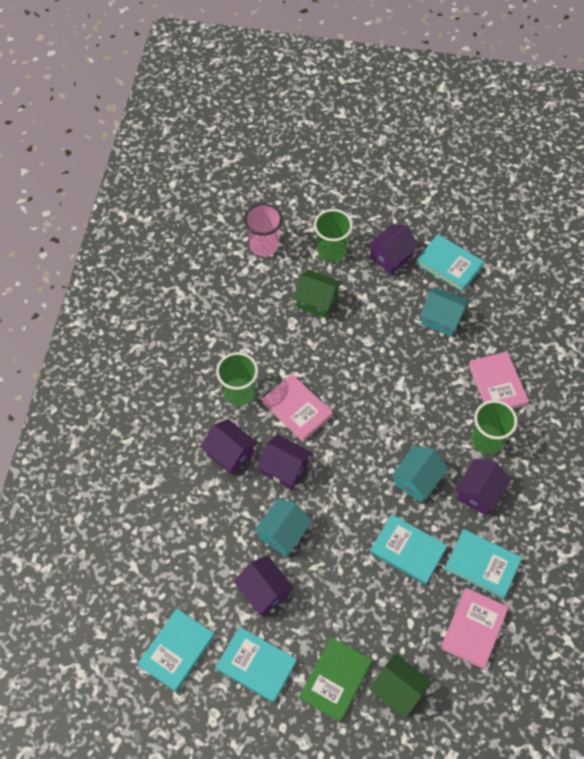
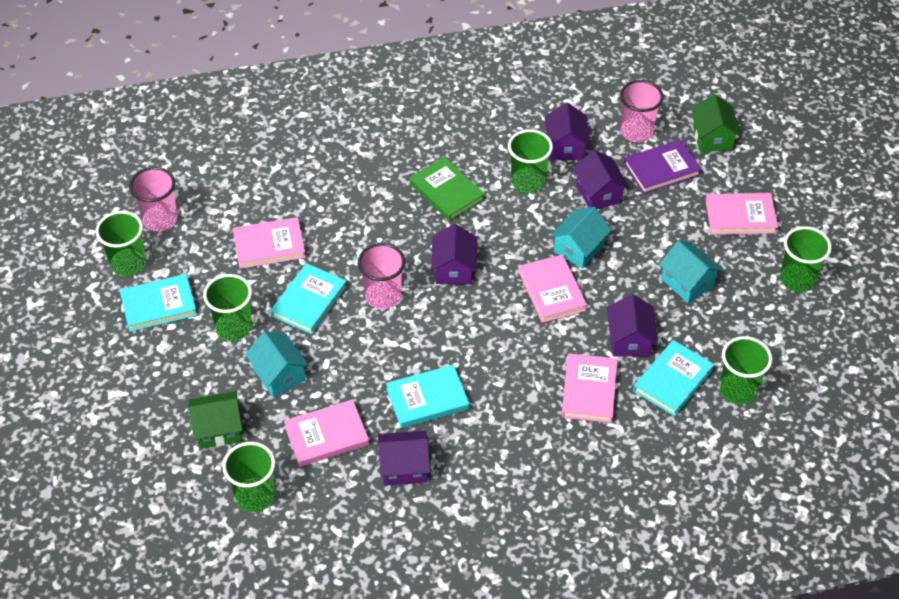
green cup: [216,352,258,406] [314,209,353,262] [472,400,517,454] = 3 -> [96,211,146,276] [203,274,252,341] [222,442,275,512] [508,129,553,193] [720,336,772,404] [780,226,832,292] = 6
pink book: [262,374,333,442] [441,588,509,669] [468,351,529,409] = 3 -> [233,217,306,269] [284,399,369,467] [519,254,587,323] [561,353,617,423] [705,193,778,235] = 5
pink cup: [244,203,283,257] = 1 -> [129,167,177,231] [358,243,405,309] [620,80,664,142] = 3
purple book: none = 0 -> [624,140,702,194] = 1
turquoise book: [138,608,215,692] [216,627,297,703] [370,514,447,585] [416,234,484,292] [444,529,522,599] = 5 -> [119,274,197,332] [270,263,347,334] [386,365,469,428] [633,340,714,416] = 4

